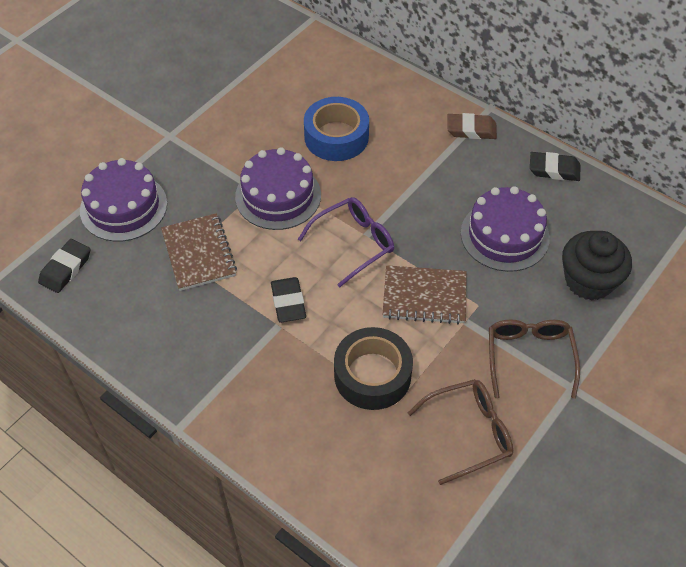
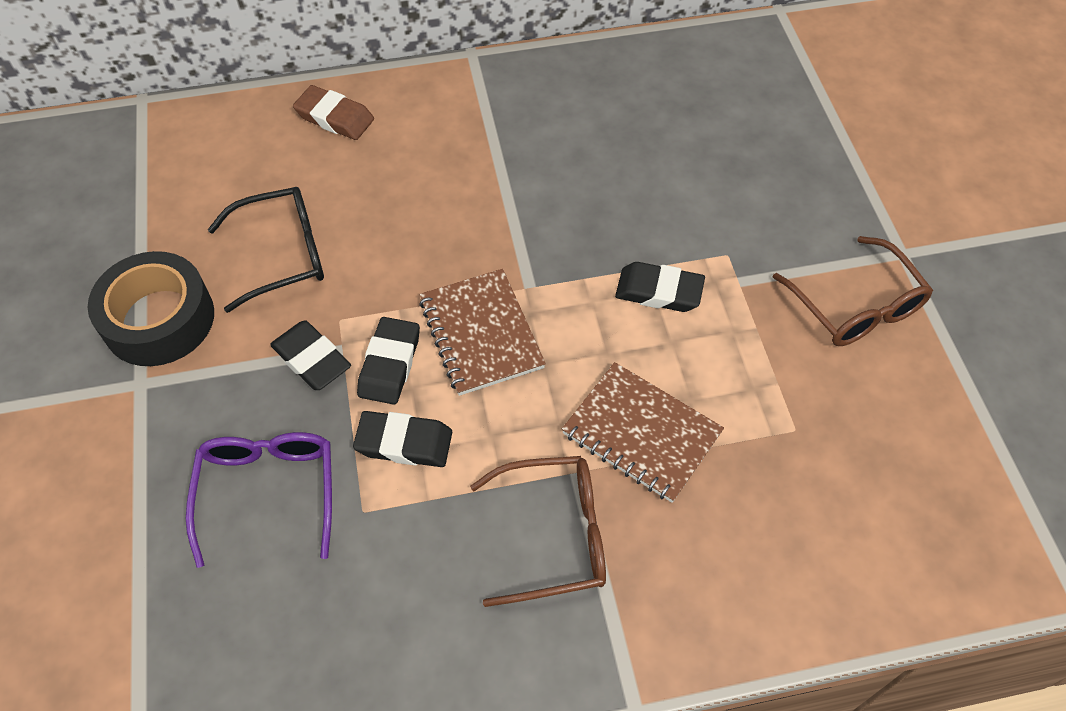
black cupcake: [562,231,632,300] = 1 -> none = 0
black eraser: [38,239,90,293] [271,277,306,322] [530,152,580,181] = 3 -> [270,320,351,390] [353,411,452,467] [357,317,420,405] [615,262,705,312] = 4
black glasses: none = 0 -> [208,187,324,313] = 1
blue tape: [304,97,369,161] = 1 -> none = 0
purple cake: [80,158,167,242] [235,147,321,230] [461,186,550,272] = 3 -> none = 0

